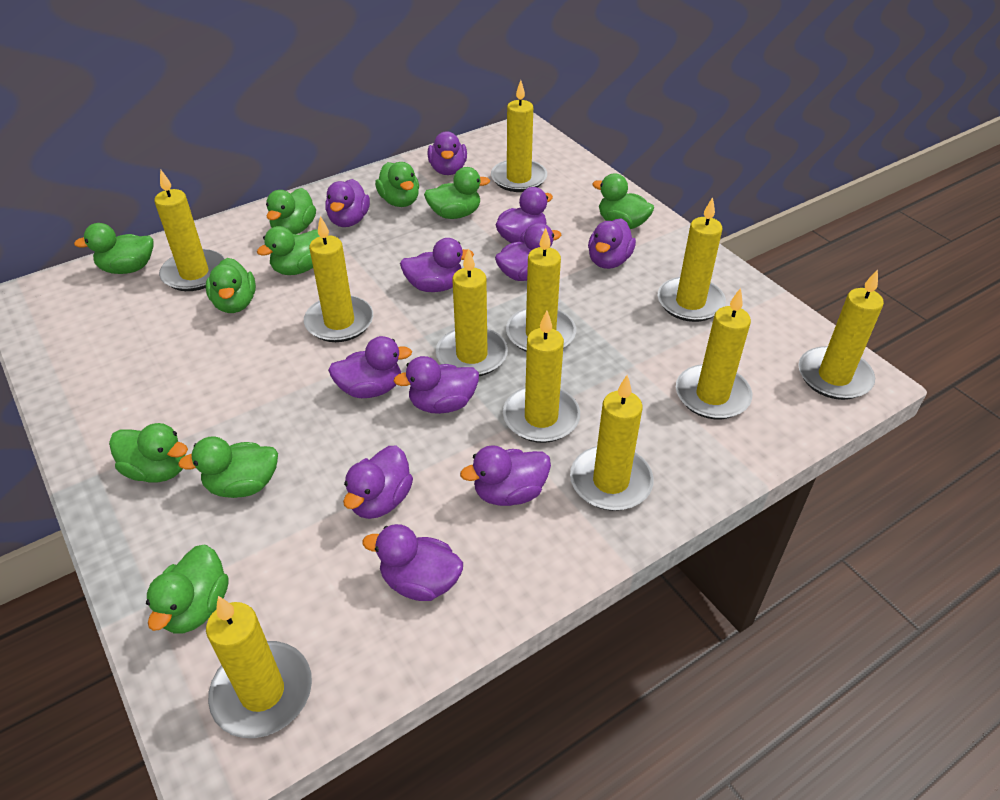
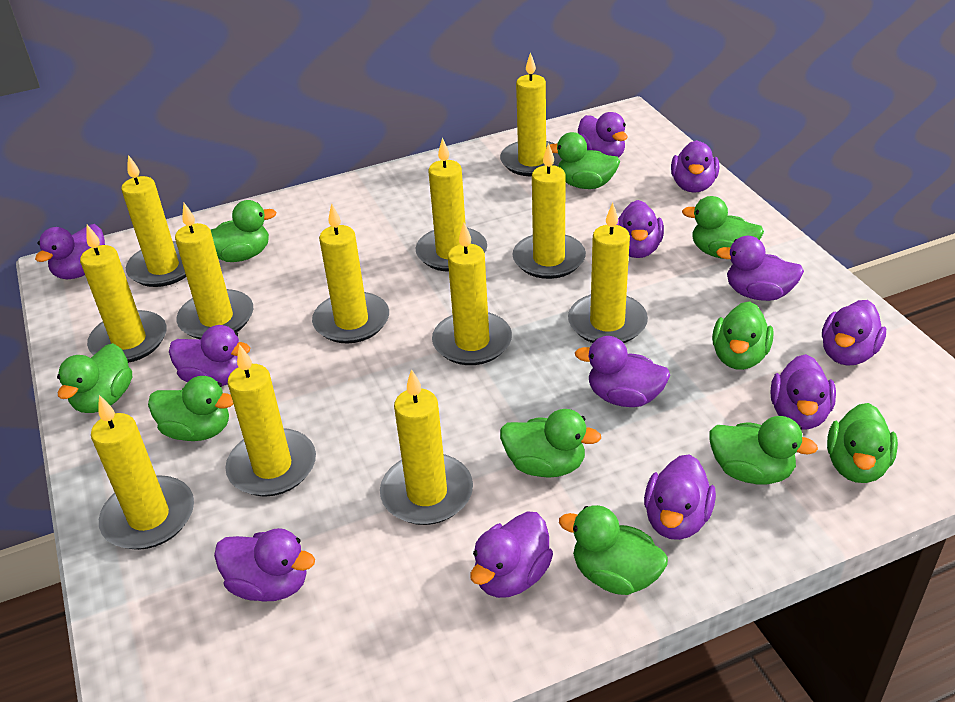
purple duck: [325,179,370,227] [328,336,412,398] [343,446,413,519] [362,524,463,601] [394,356,479,414] [400,238,474,292] [427,131,467,175] [460,445,551,506] [495,223,561,281] [496,187,553,243] [588,218,636,269] = 11 -> [35,224,105,279] [169,325,250,386] [214,528,315,602] [470,512,553,598] [575,336,670,407] [578,112,627,158] [617,200,664,258] [644,454,716,540] [671,140,719,193] [716,236,804,301] [771,354,836,430] [822,300,886,366] = 12
yellow candle: [154,169,225,291] [206,596,312,738] [304,216,373,342] [436,248,508,376] [491,80,547,192] [503,310,580,443] [506,228,576,352] [570,375,654,511] [658,197,726,322] [676,288,752,419] [798,269,884,400] = 11 -> [80,225,167,363] [91,395,194,550] [121,155,186,287] [175,203,253,339] [225,344,316,497] [312,203,389,344] [380,369,473,525] [416,138,487,271] [432,222,512,365] [500,52,562,176] [512,143,586,279] [568,203,648,343] = 12

